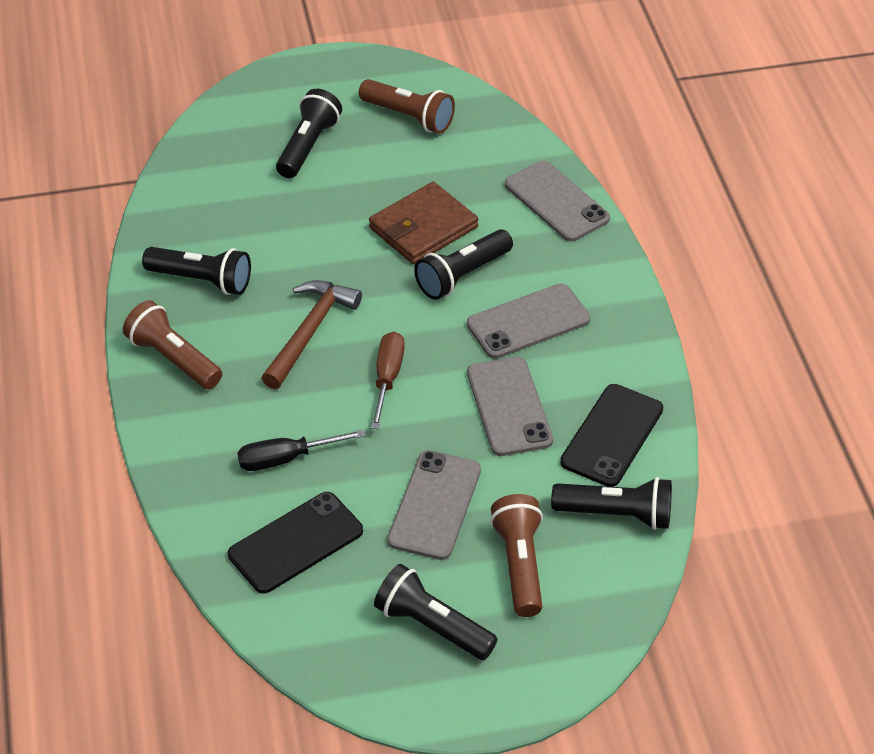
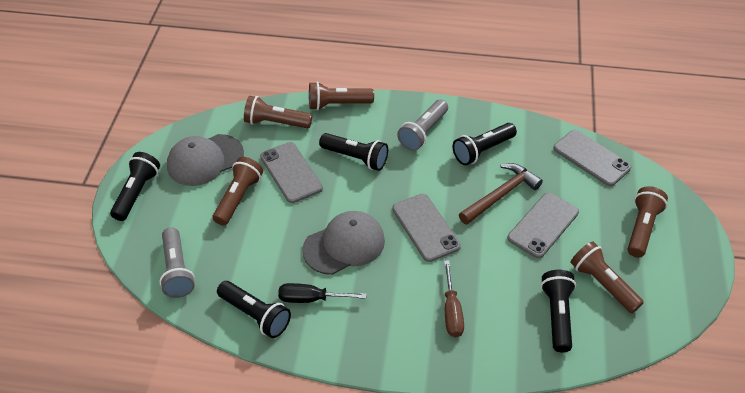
black phone: [228,492,363,594] [560,384,663,487] = 2 -> none = 0
brown flashlight: [123,300,222,389] [359,79,455,134] [490,494,543,617] = 3 -> [213,157,263,226] [244,96,312,128] [309,82,374,110] [571,241,644,313] [627,186,668,258] = 5
brown wallet: [369,182,478,264] = 1 -> none = 0
grey cap: none = 0 -> [167,134,244,186] [302,211,385,275] = 2
grey flashlight: none = 0 -> [159,227,195,298] [397,99,448,151] = 2

